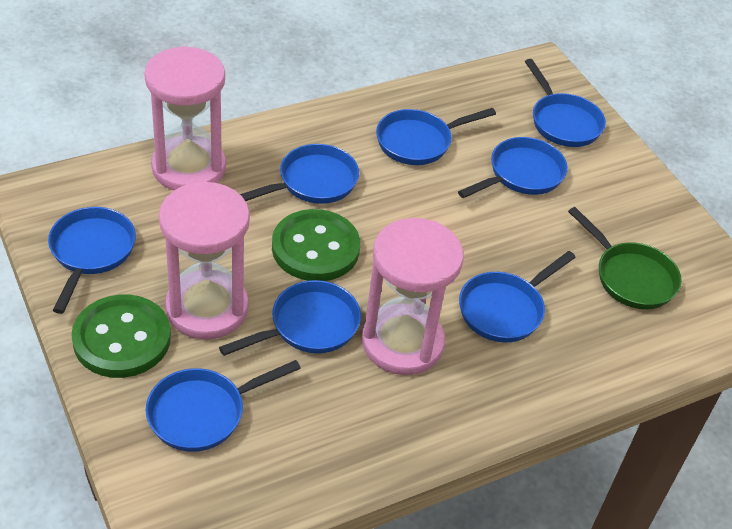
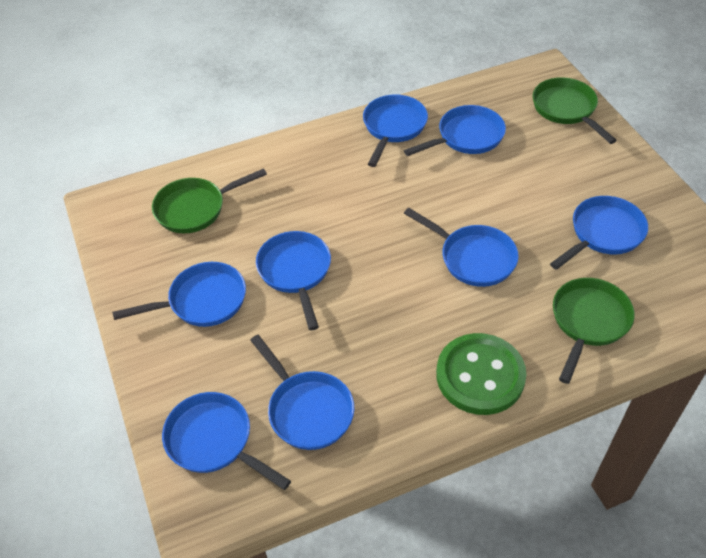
green button: [71,295,171,378] [272,209,360,281] = 2 -> [436,333,526,415] = 1
green pan: [568,207,682,309] = 1 -> [152,168,267,233] [533,77,617,144] [553,278,635,384] = 3
pink hourglass: [144,46,226,190] [159,181,250,340] [362,218,464,375] = 3 -> none = 0

